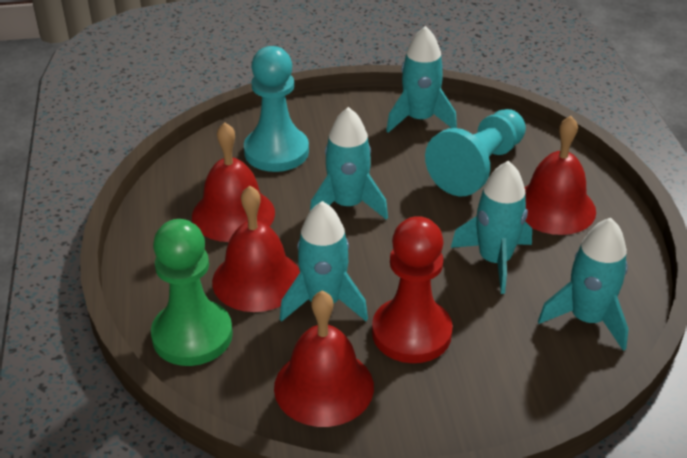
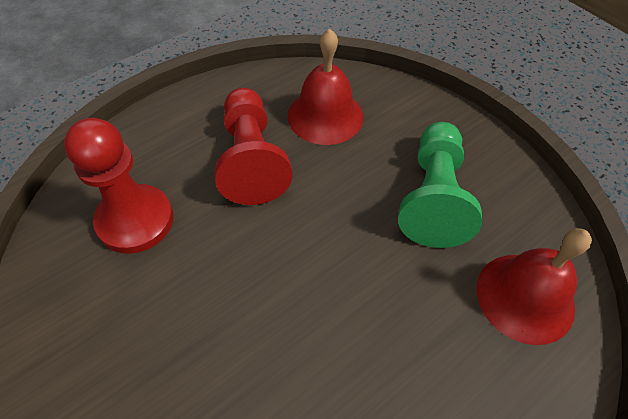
red bell: [192,122,275,242] [212,185,300,312] [274,291,374,427] [524,116,596,235] = 4 -> [288,28,363,145] [476,228,592,345] = 2
red pawn: [372,216,453,363] = 1 -> [64,118,173,254] [215,88,293,205] = 2
turquoise pawn: [244,46,309,172] [425,109,526,196] = 2 -> none = 0
turquoise rocket: [280,201,368,322] [310,107,388,220] [386,26,457,133] [451,160,532,294] [538,218,629,351] = 5 -> none = 0

